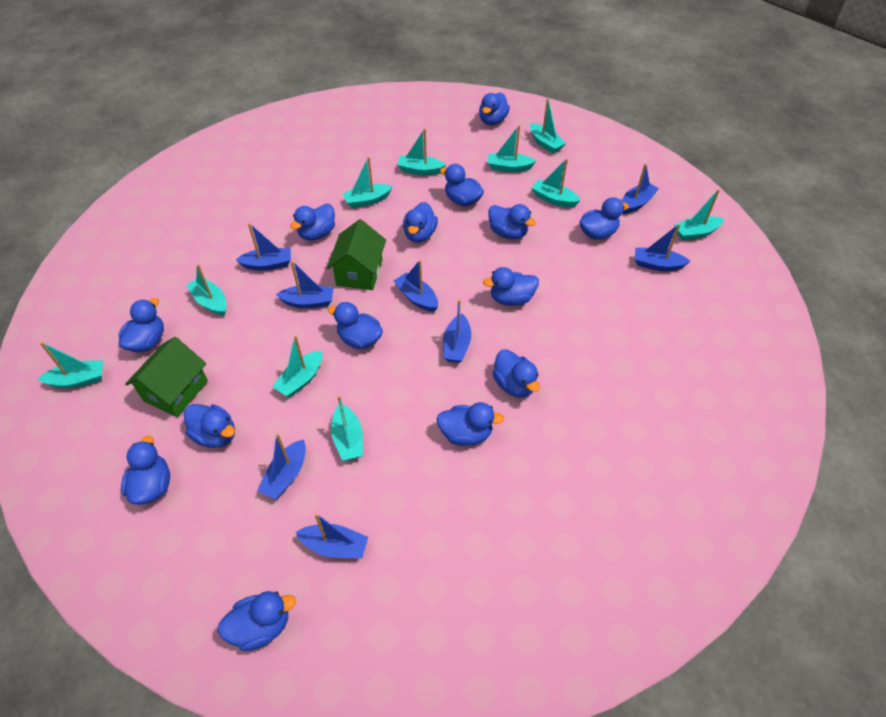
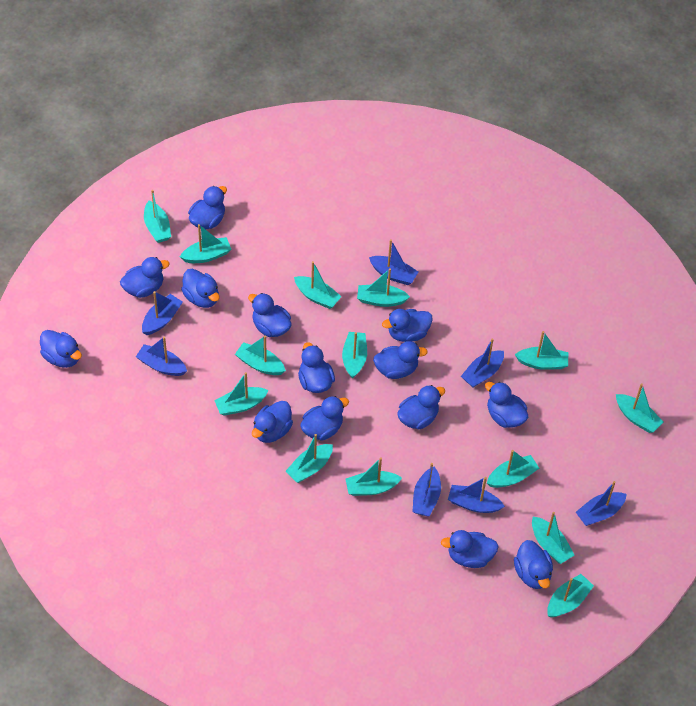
blue boat: [236,223,291,271] [257,433,306,499] [276,261,333,308] [295,513,368,559] [394,260,438,312] [443,300,471,363] [622,163,659,214] [635,224,691,271] = 8 -> [136,337,187,376] [142,291,183,335] [369,239,418,285] [412,463,441,516] [448,477,505,513] [461,338,504,387] [576,481,627,526] = 7
green house: [125,337,208,417] [327,219,386,290] = 2 -> none = 0
turquoise boat: [38,342,103,388] [186,264,227,316] [272,335,322,397] [331,395,363,461] [343,157,393,208] [397,128,446,175] [488,125,536,172] [530,98,566,153] [532,159,581,208] [674,189,724,241] = 10 -> [144,190,171,243] [180,224,231,263] [214,372,269,416] [235,336,286,375] [286,434,333,483] [294,261,342,309] [342,332,367,379] [345,457,402,496] [357,268,410,307] [487,450,540,488] [515,331,568,370] [532,512,574,564] [547,574,594,617] [616,383,663,433] = 14

